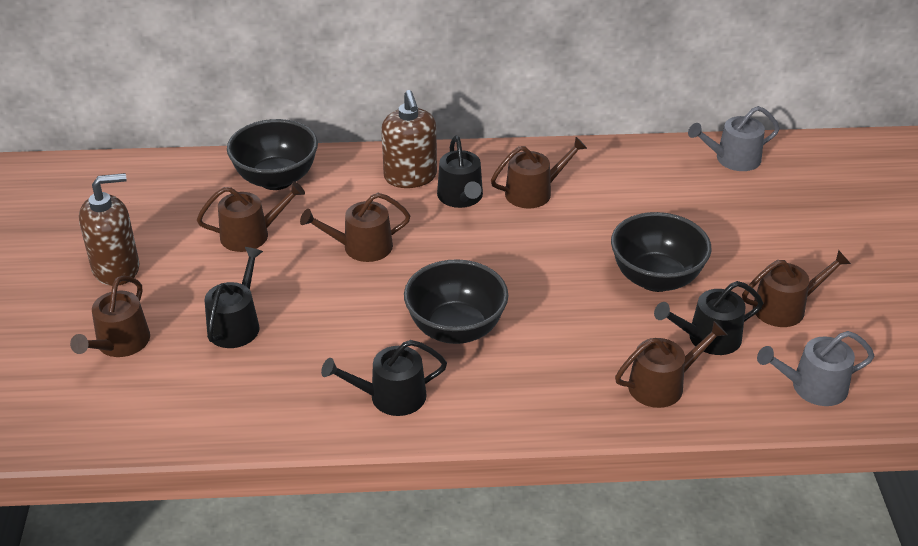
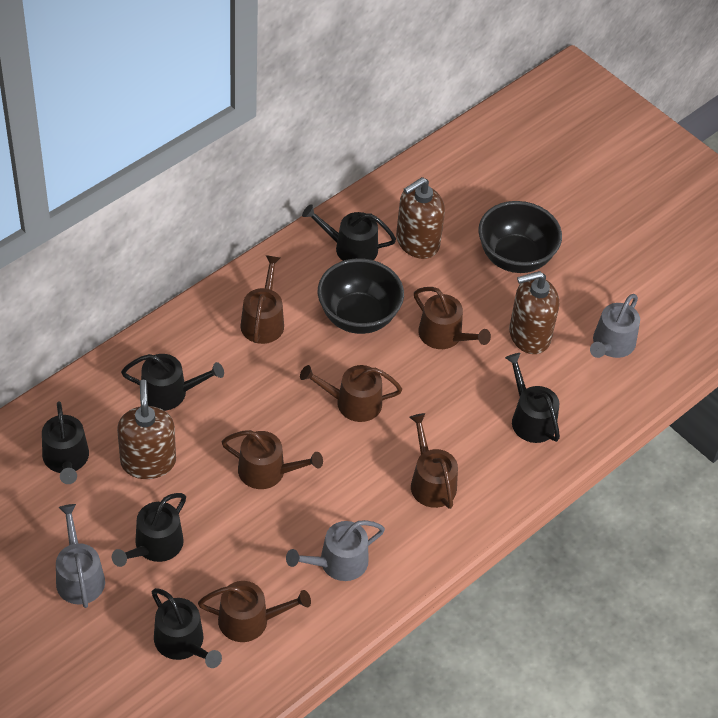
black bowl: [227,119,318,190] [404,259,508,344] [611,212,711,292] = 3 -> [318,258,404,334] [478,201,562,273] = 2
black watering can: [204,247,263,348] [321,340,447,416] [437,135,483,208] [654,281,763,355] = 4 -> [42,401,89,484] [112,493,186,567] [121,354,224,411] [152,588,222,668] [302,204,396,261] [505,353,560,443] = 6
brown soap dispenser: [79,173,140,286] [381,90,437,188] = 2 -> [117,380,176,479] [396,177,445,259] [509,271,559,354] = 3
grey watering can: [688,106,780,171] [757,331,875,406] = 2 -> [56,504,105,608] [286,520,385,581] [590,294,640,358] = 3

